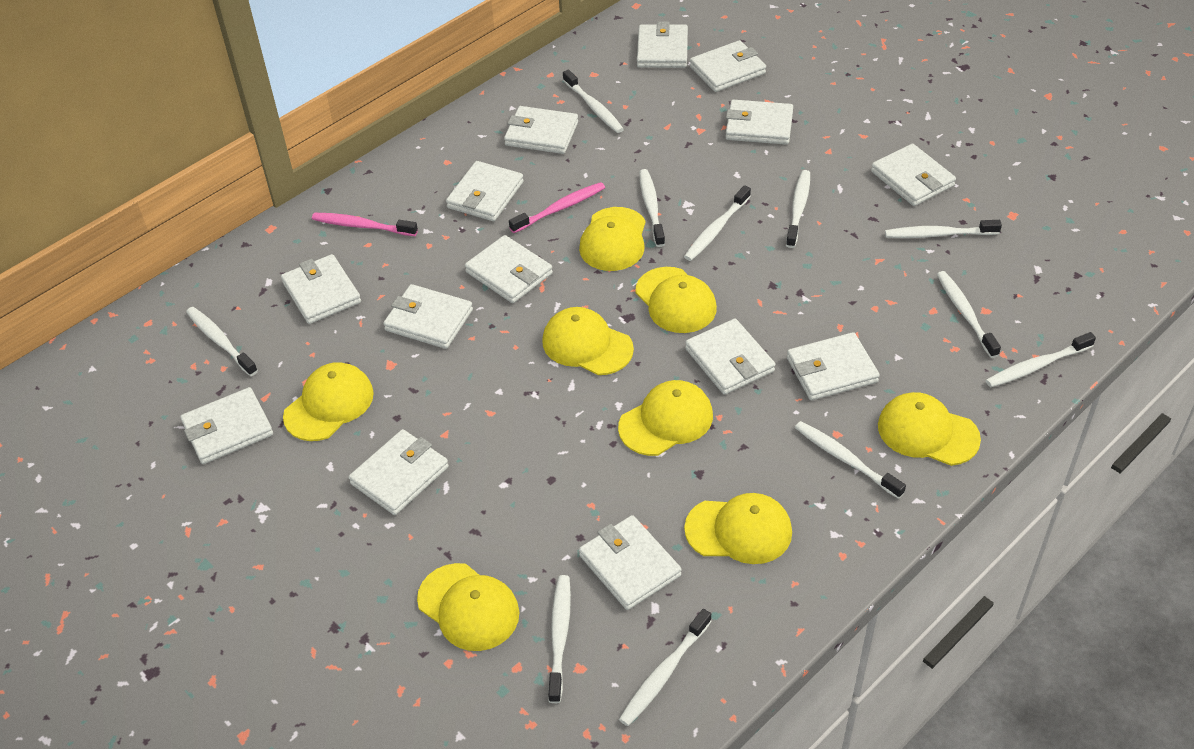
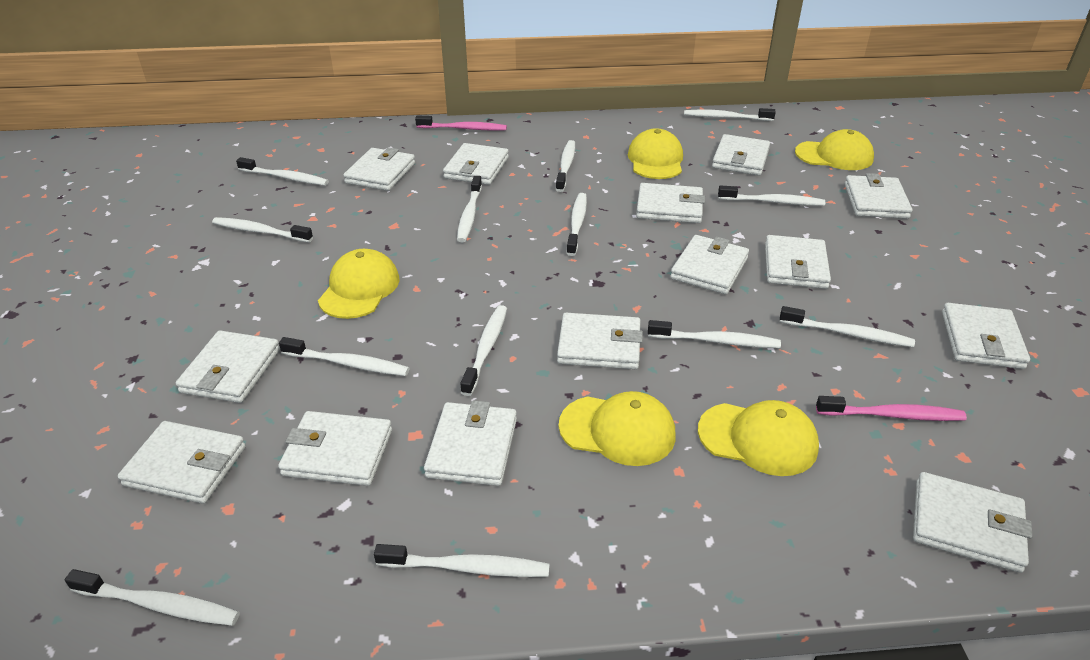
white toothbrush: [186,307,258,376] [548,575,571,703] [563,70,624,133] [619,609,711,726] [639,169,665,247] [684,185,751,261] [786,170,810,248] [795,421,906,499] [885,220,1002,238] [937,271,1001,358] [986,332,1096,387] = 11 -> [65,569,240,625] [212,217,313,242] [236,157,329,186] [279,337,409,376] [374,544,550,577] [457,176,482,242] [460,305,507,396] [556,140,575,192] [567,193,587,256] [648,320,781,348] [684,108,776,121] [718,185,825,206] [780,306,915,347] = 13
yellow cap: [283,362,374,441] [417,563,519,651] [542,307,634,375] [579,207,646,271] [618,380,713,456] [635,267,717,333] [684,493,792,564] [878,392,981,466] = 8 -> [318,249,399,319] [559,391,676,466] [628,128,683,179] [698,400,819,476] [795,129,874,170] = 5

